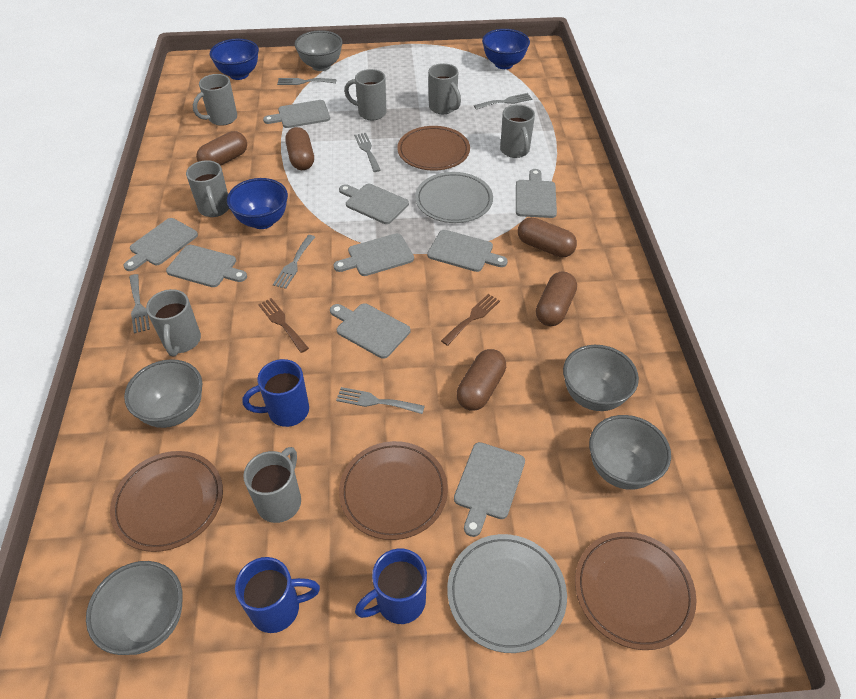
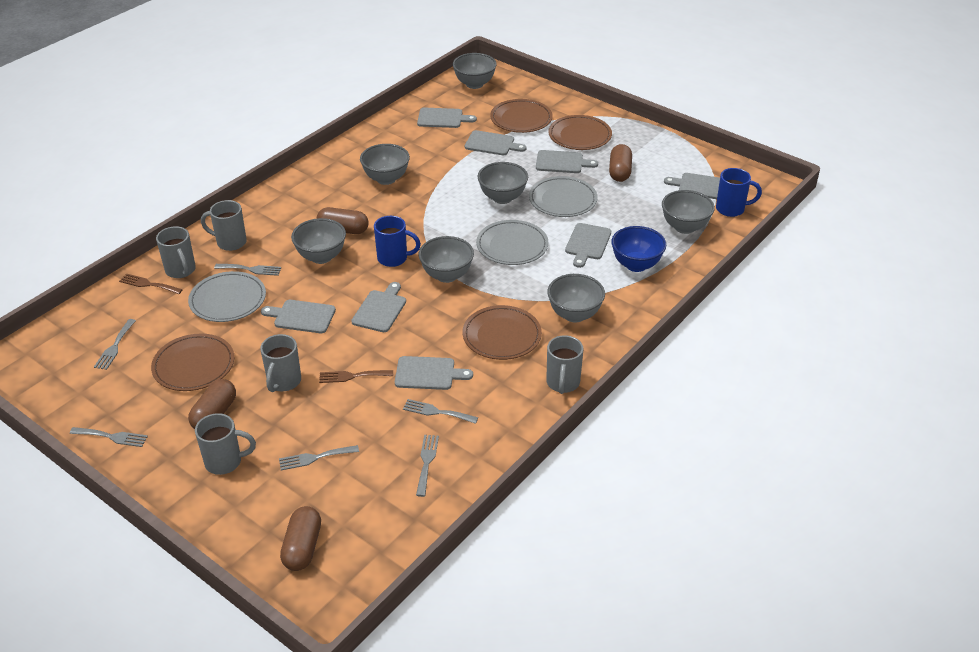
blue bowl: [210,39,259,80] [227,178,288,229] [482,29,530,69] = 3 -> [611,226,666,272] = 1
blue mug: [235,557,320,633] [243,359,309,427] [355,548,427,624] = 3 -> [374,216,421,267] [716,168,762,217] = 2
brown capsule: [196,131,247,166] [285,127,314,170] [456,349,506,411] [518,217,577,258] [536,272,577,326] = 5 -> [188,379,236,429] [280,506,321,571] [317,207,369,234] [609,144,632,182] = 4
grey bowl: [86,561,183,655] [124,359,202,428] [295,30,343,71] [563,345,639,411] [589,415,671,490] = 5 -> [291,218,346,264] [360,144,410,185] [419,236,474,283] [453,53,497,89] [478,162,528,204] [547,274,605,322] [662,190,715,234] = 7
grey cutting board: [123,218,198,271] [166,245,247,287] [263,100,330,128] [330,303,410,359] [333,233,414,276] [339,184,409,224] [427,230,508,272] [454,442,525,537] [516,169,557,218] = 9 -> [261,300,336,333] [351,282,406,332] [395,356,473,390] [417,108,477,128] [465,130,526,155] [536,150,598,173] [565,223,611,268] [664,173,720,199] = 8
grey mug: [146,289,201,357] [186,160,229,217] [193,74,237,126] [243,447,301,523] [344,69,386,120] [428,63,461,114] [500,104,535,158] = 7 -> [156,226,196,278] [195,413,256,475] [201,200,247,251] [260,334,301,392] [546,335,583,394] = 5
grey plate: [415,172,493,223] [447,534,567,653] = 2 -> [188,271,266,322] [476,220,549,265] [529,176,598,217] = 3

